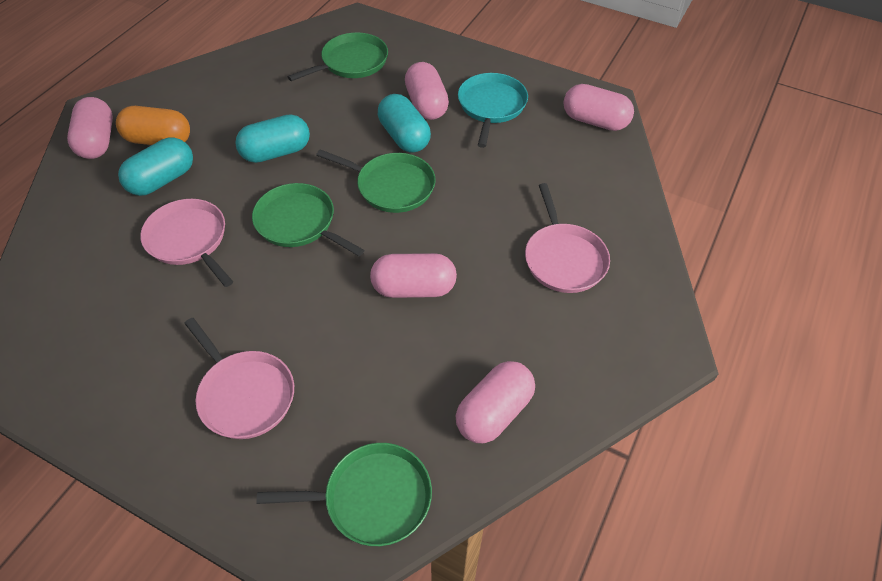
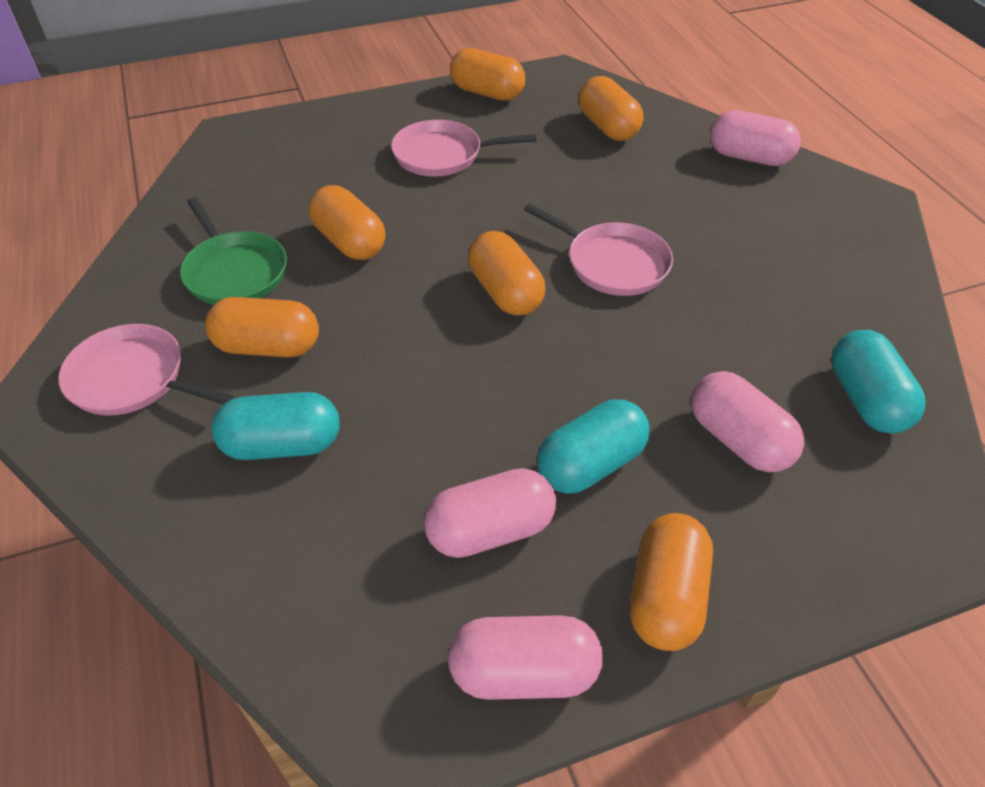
green pan: [252,183,364,256] [256,443,432,546] [288,32,388,81] [316,149,436,213] = 4 -> [180,197,287,305] = 1
orange capsule: [116,106,190,145] = 1 -> [205,297,319,357] [309,185,385,260] [450,48,525,101] [468,231,546,316] [579,76,643,141] [630,513,713,651] = 6
pink capsule: [67,97,113,159] [370,253,457,298] [405,62,449,120] [456,361,535,443] [563,84,634,131] = 5 -> [424,468,556,558] [448,615,603,700] [691,371,804,472] [710,110,801,166] = 4
turquoise pan: [458,73,528,148] = 1 -> none = 0

